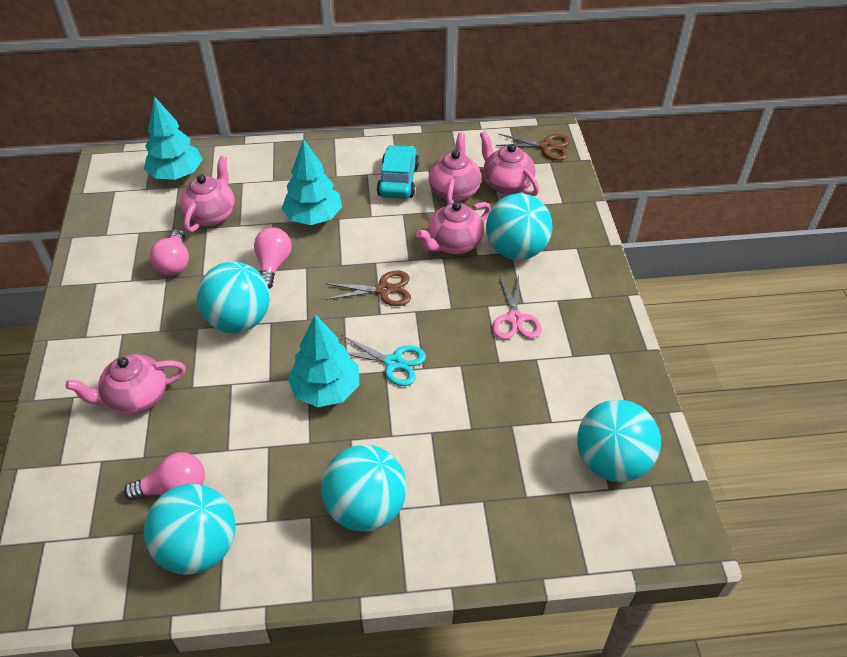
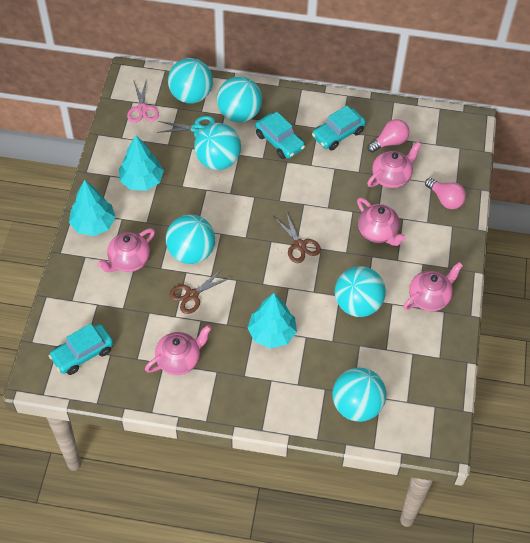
pink light bulb: [124,452,205,500] [150,229,189,276] [254,227,292,289] = 3 -> [367,119,409,153] [425,178,466,209] = 2
turquoise ball: [144,484,236,575] [197,261,270,333] [321,445,407,532] [486,193,553,260] [577,400,661,482] = 5 -> [166,215,215,264] [168,58,213,104] [194,123,241,170] [217,76,262,122] [332,368,386,422] [335,266,386,317] = 6
turquoise car: [377,145,419,199] = 1 -> [49,323,113,375] [255,112,305,159] [312,106,366,150] = 3

